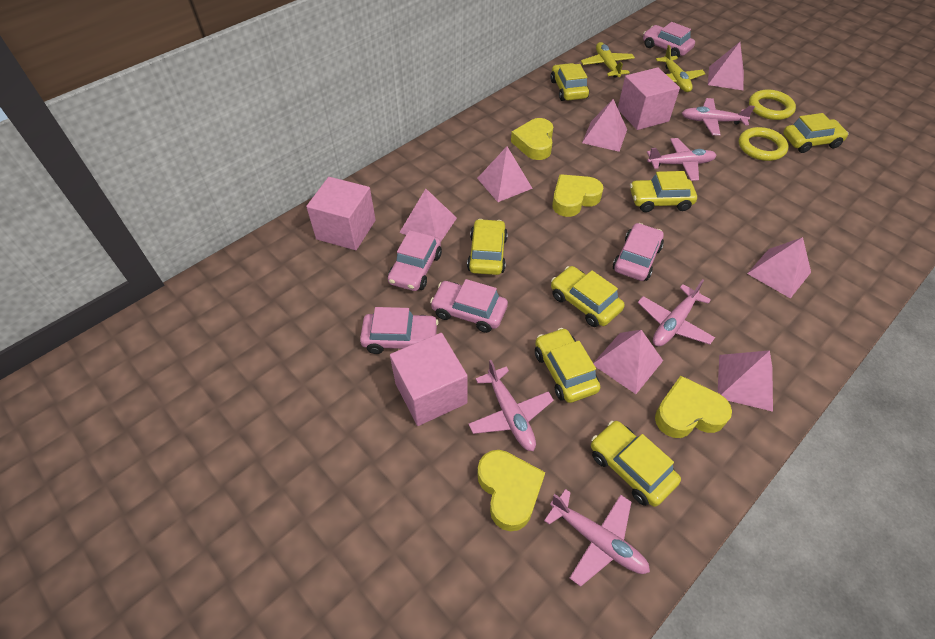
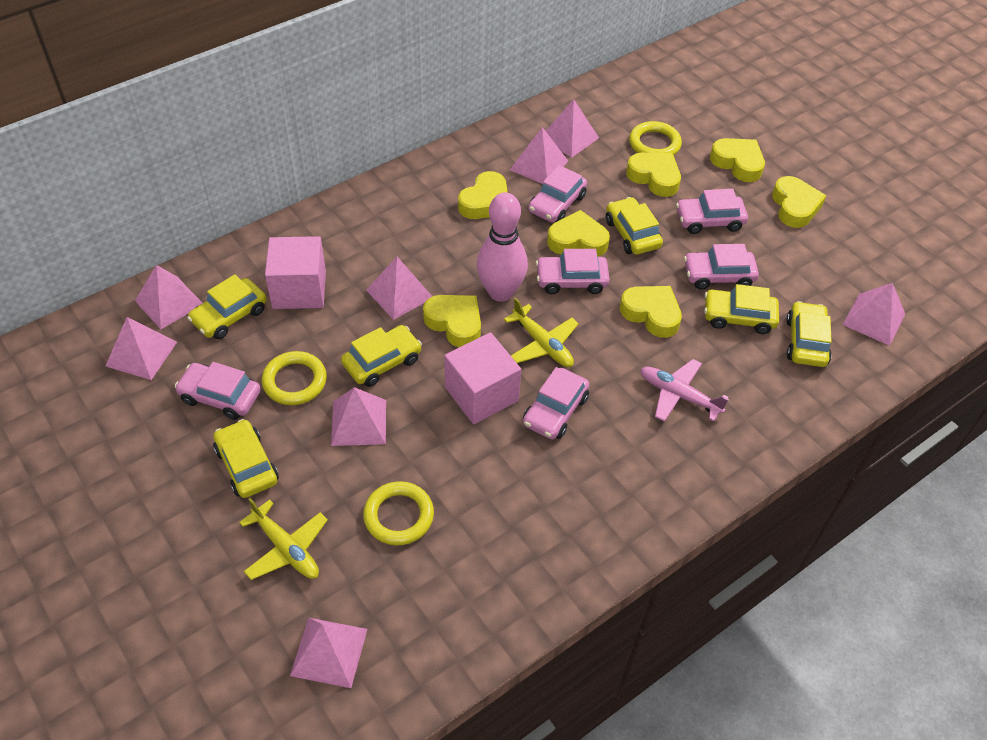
pink bowling pin: none = 0 -> [477,192,528,302] = 1
pink car: [360,307,439,354] [388,230,442,291] [430,279,508,333] [613,223,664,281] [643,22,695,57] = 5 -> [175,362,261,420] [523,367,590,439] [528,165,587,223] [536,249,610,294] [676,189,748,234] [684,244,759,290] = 6
pink cube: [306,177,376,250] [390,333,468,426] [618,67,680,130] = 3 -> [265,236,326,309] [444,332,521,424] = 2
pink plane: [469,360,554,451] [544,489,650,587] [638,279,715,347] [647,138,717,181] [682,98,755,136] = 5 -> [640,359,729,422] = 1
pink pyramid: [399,189,457,241] [477,147,533,202] [582,99,627,152] [593,330,663,394] [708,42,744,90] [718,350,773,412] [747,237,811,299] = 7 -> [106,317,177,380] [135,265,203,329] [290,618,368,688] [331,387,386,446] [366,257,432,320] [510,127,568,184] [546,99,599,158] [843,283,905,346] = 8
yellow car: [467,219,508,275] [535,328,601,403] [550,63,589,101] [551,266,625,327] [591,421,681,507] [630,171,697,212] [783,113,849,153] = 7 -> [187,274,267,339] [213,419,279,498] [341,325,422,387] [606,197,663,255] [704,284,779,334] [786,301,832,367] = 6
yellow heart: [477,450,545,531] [511,118,553,160] [552,174,603,217] [655,376,732,438] = 4 -> [423,295,481,347] [458,171,508,219] [547,210,610,257] [620,286,682,338] [626,153,681,197] [710,138,765,182] [772,176,826,228] = 7
yellow ring: [739,127,789,161] [749,89,796,120] = 2 -> [262,351,327,405] [363,481,434,545] [629,121,682,155] = 3

